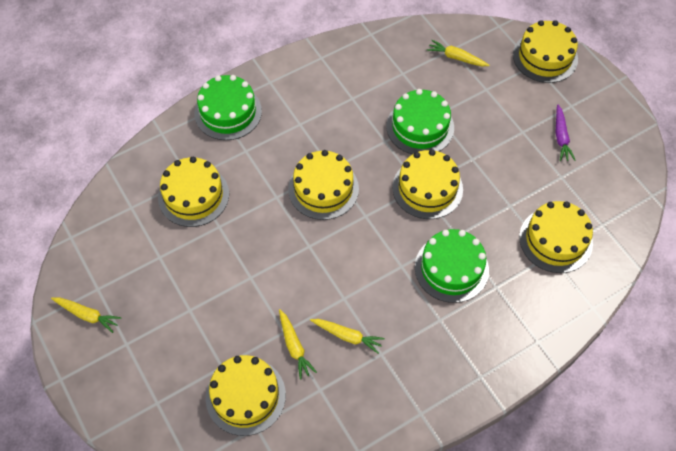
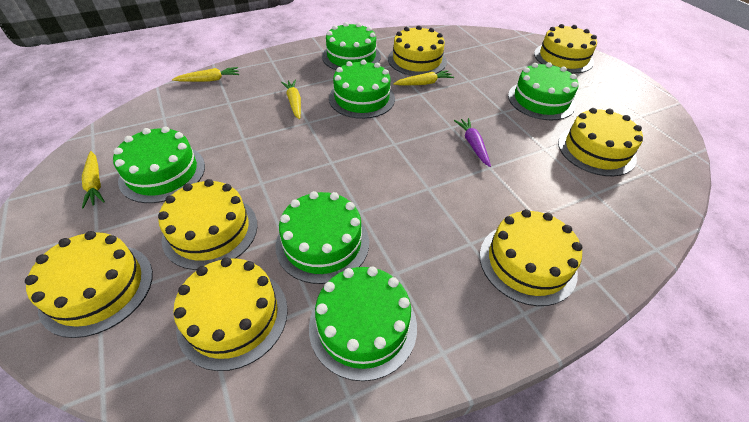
green cake: [195,75,262,140] [386,89,454,154] [415,229,489,303] = 3 -> [113,127,205,203] [276,191,369,284] [309,267,417,381] [322,22,381,70] [329,60,395,119] [508,62,578,120] = 6
yellow cake: [158,157,229,227] [206,355,286,436] [288,150,359,220] [392,149,463,219] [513,20,578,83] [519,201,593,273] = 6 -> [25,231,153,338] [158,179,258,270] [173,257,288,371] [388,25,447,76] [480,209,582,306] [534,24,597,73] [558,108,643,176] = 7

